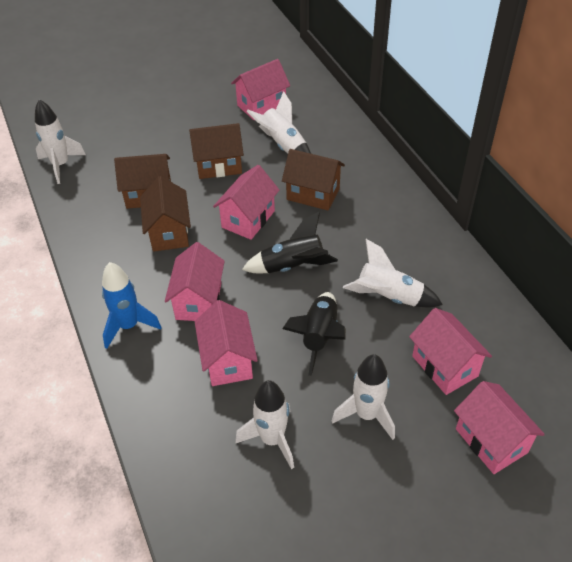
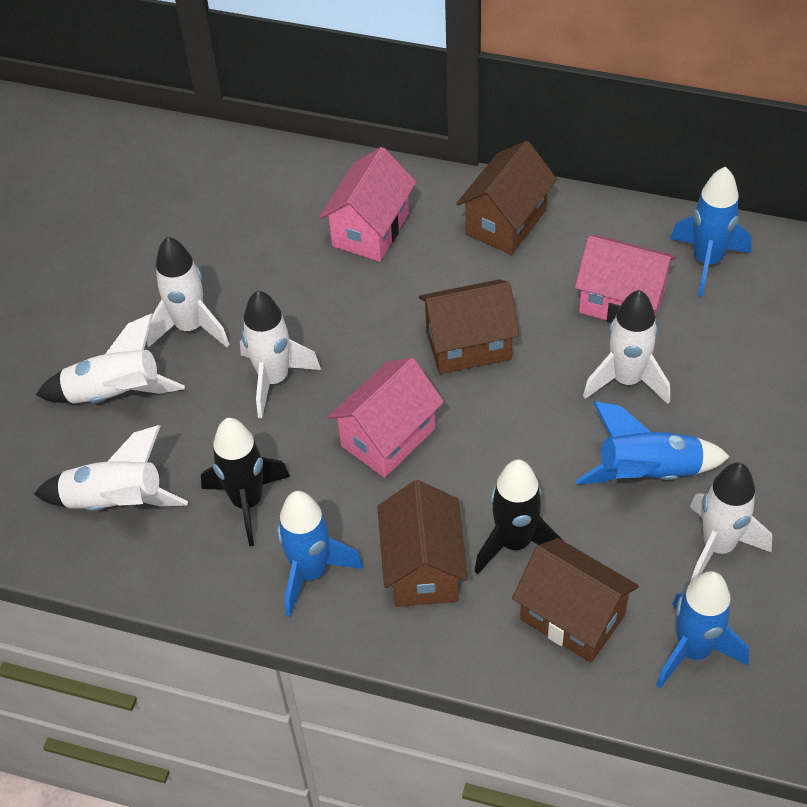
blue rocket: [102,262,162,349] = 1 -> [277,491,363,617] [576,401,730,484] [656,571,749,688] [670,167,752,297] = 4
pink house: [165,242,225,321] [195,300,258,386] [213,165,280,240] [231,59,290,120] [409,308,492,395] [454,381,545,474] = 6 -> [320,147,416,262] [328,358,444,478] [575,235,676,323] = 3
white rocket: [35,99,86,184] [235,380,294,469] [247,91,311,154] [332,354,395,440] [343,239,443,307] = 5 -> [34,425,188,511] [36,313,185,404] [146,236,230,348] [240,290,321,419] [583,290,670,404] [690,462,772,583] = 6

